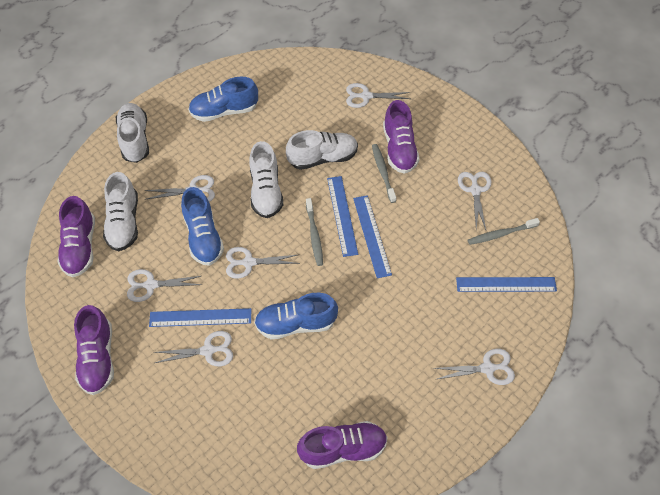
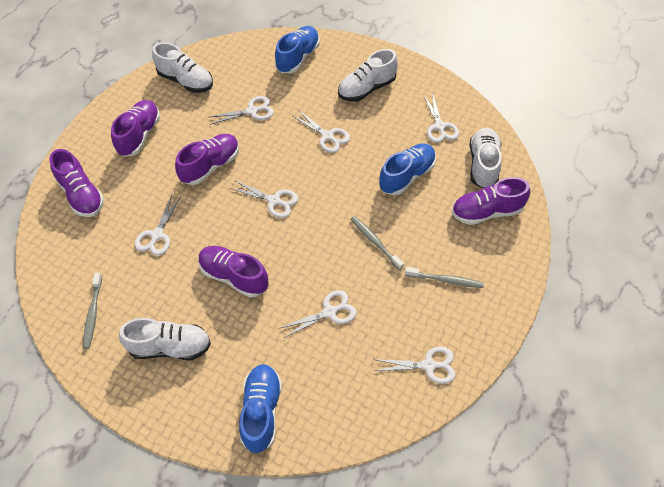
blue ruler: [149,308,251,327] [327,176,358,257] [353,195,392,278] [456,277,557,292] = 4 -> none = 0
purple shoe: [57,196,95,277] [74,305,114,395] [297,421,388,469] [383,100,420,174] = 4 -> [49,149,104,217] [111,100,160,157] [175,134,239,185] [199,246,268,298] [452,177,530,225] = 5

